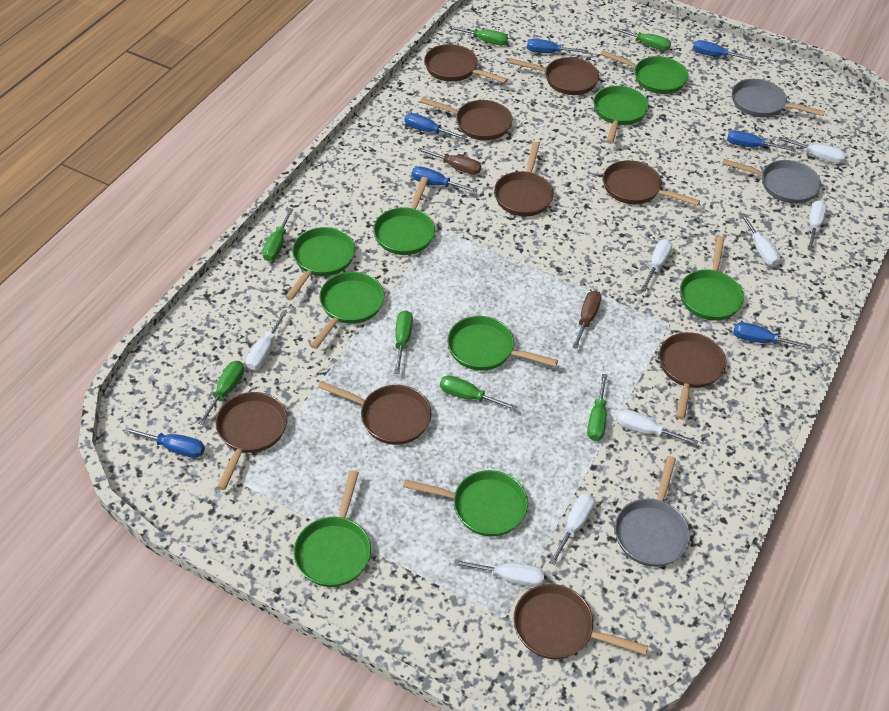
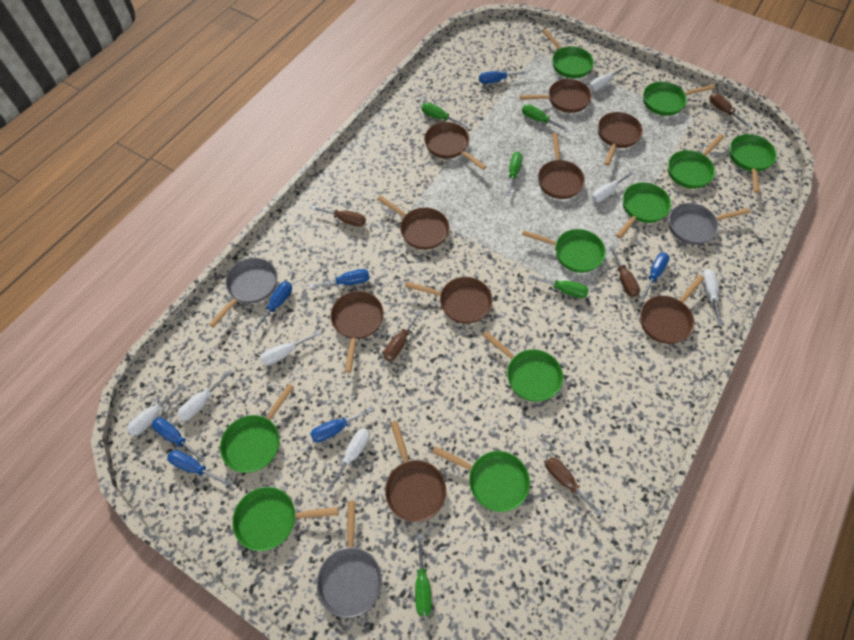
brown screwdriver: [417,148,481,175] [572,291,601,349] = 2 -> [311,206,366,227] [383,310,422,361] [545,457,602,517] [609,246,640,297] [710,93,750,128] = 5
green pan: [286,227,355,300] [294,470,371,587] [310,272,384,349] [373,177,435,255] [403,470,528,537] [447,316,558,371] [594,86,649,144] [600,50,688,94] [680,236,744,321] = 9 -> [220,384,294,473] [232,487,339,551] [432,446,530,512] [482,331,563,402] [522,229,606,273] [542,29,594,79] [616,182,671,239] [643,82,715,116] [668,134,724,189] [729,134,777,193] = 10
green screwdriver: [198,361,244,425] [262,208,294,261] [394,310,413,374] [440,375,517,410] [449,26,508,45] [587,374,607,441] [612,27,671,51] = 7 -> [415,534,432,616] [421,103,468,127] [506,152,523,196] [522,104,569,131] [528,275,589,298] = 5
white screwdriver: [246,310,287,370] [454,559,545,587] [549,493,595,565] [617,409,698,445] [641,239,672,291] [740,213,780,266] [778,137,845,163] [807,200,827,251] = 8 -> [127,383,185,436] [177,369,233,421] [260,331,321,365] [326,428,370,492] [589,66,628,91] [592,171,634,202] [702,269,722,324] = 7

